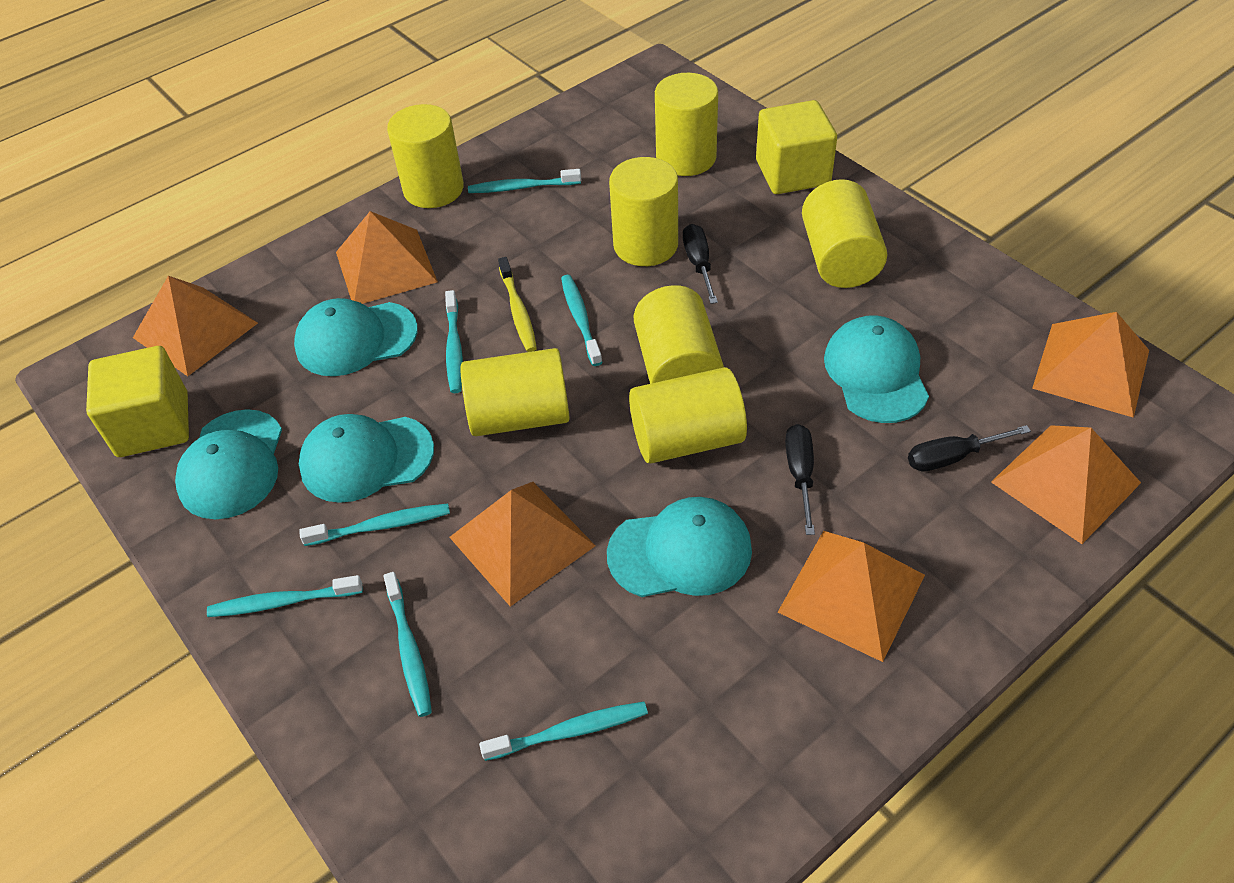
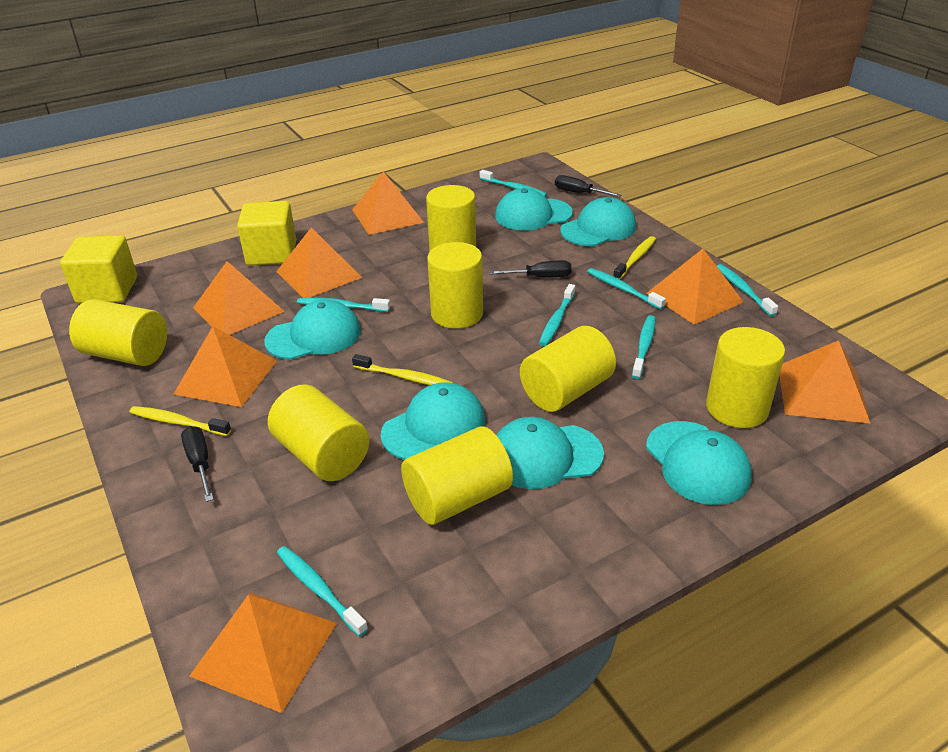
orange pyramid: [133,276,258,376] [336,211,438,304] [449,482,596,607] [778,531,925,662] [991,425,1141,544] [1032,312,1149,418] = 6 -> [174,326,277,407] [189,592,337,713] [193,261,285,335] [276,227,362,298] [352,172,424,235] [647,249,743,325] [779,340,871,424] = 7
turquoise cap: [175,409,282,519] [294,298,418,376] [299,414,434,503] [607,497,752,597] [824,315,929,423] = 5 -> [264,299,361,360] [381,382,485,460] [495,188,573,231] [497,417,604,489] [560,197,636,246] [646,421,752,505] = 6
yellow toothbrush: [498,257,537,352] = 1 -> [130,406,231,436] [352,354,453,385] [614,236,656,279] = 3

